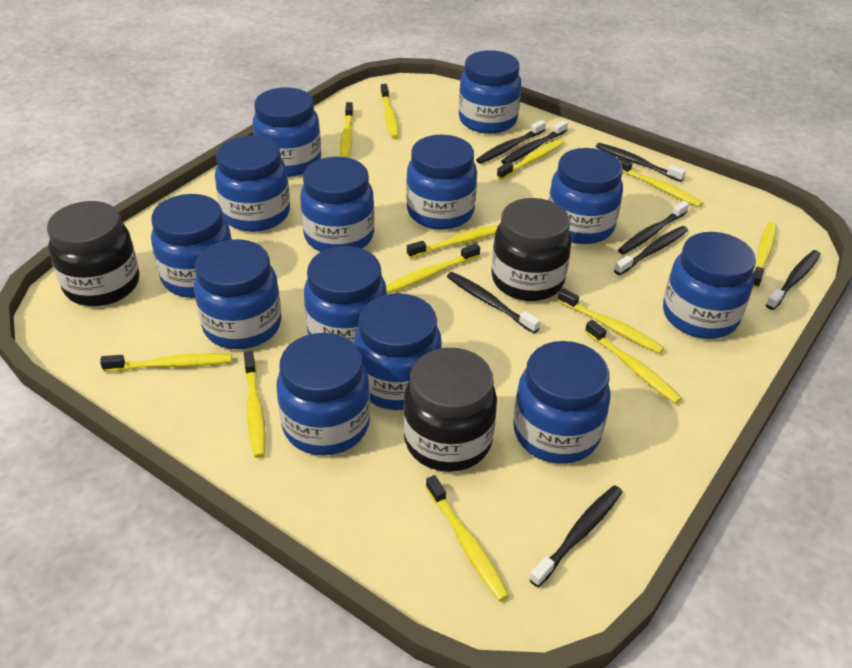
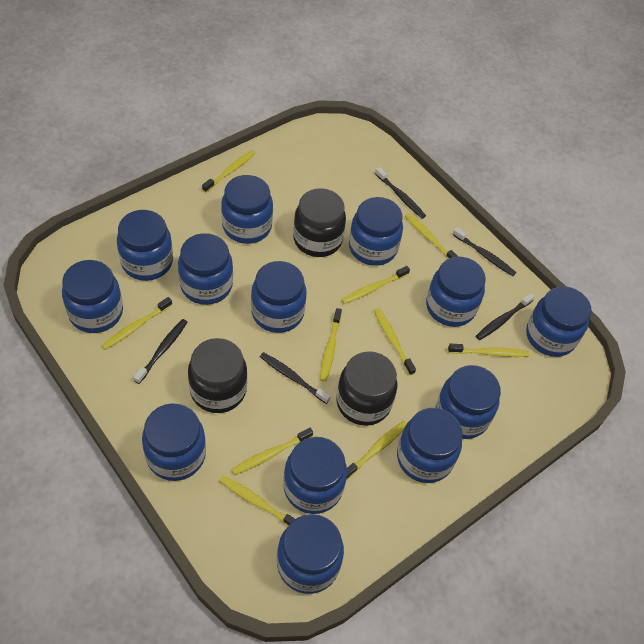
black toothbrush: [447,272,540,333] [476,120,546,164] [501,120,568,164] [529,485,622,587] [596,143,686,182] [614,226,688,275] [618,201,689,254] [766,250,821,310] = 8 -> [133,319,187,384] [260,352,331,404] [375,167,426,219] [452,227,516,276] [476,293,535,340] = 5
yellow toothbrush: [100,353,232,372] [244,351,266,458] [340,102,354,158] [381,84,399,139] [386,243,480,294] [407,225,498,258] [426,475,510,601] [497,139,565,180] [557,288,664,354] [585,320,682,404] [617,157,703,207] [753,222,776,288] = 12 -> [102,297,172,350] [202,150,256,193] [219,476,295,526] [231,428,313,475] [320,308,342,382] [341,266,410,304] [346,421,407,480] [374,308,416,375] [405,213,458,259] [448,344,529,357] = 10

